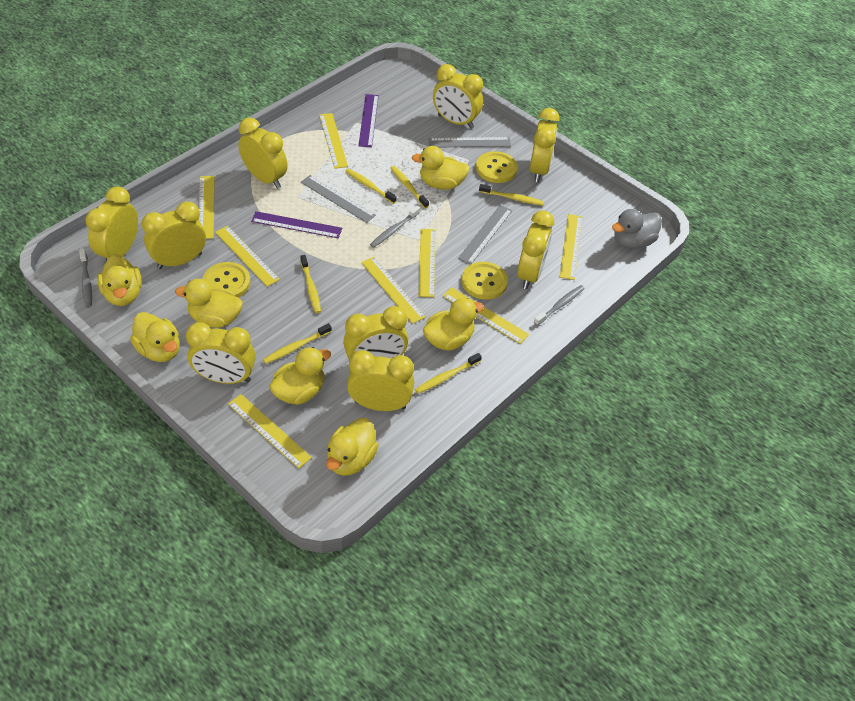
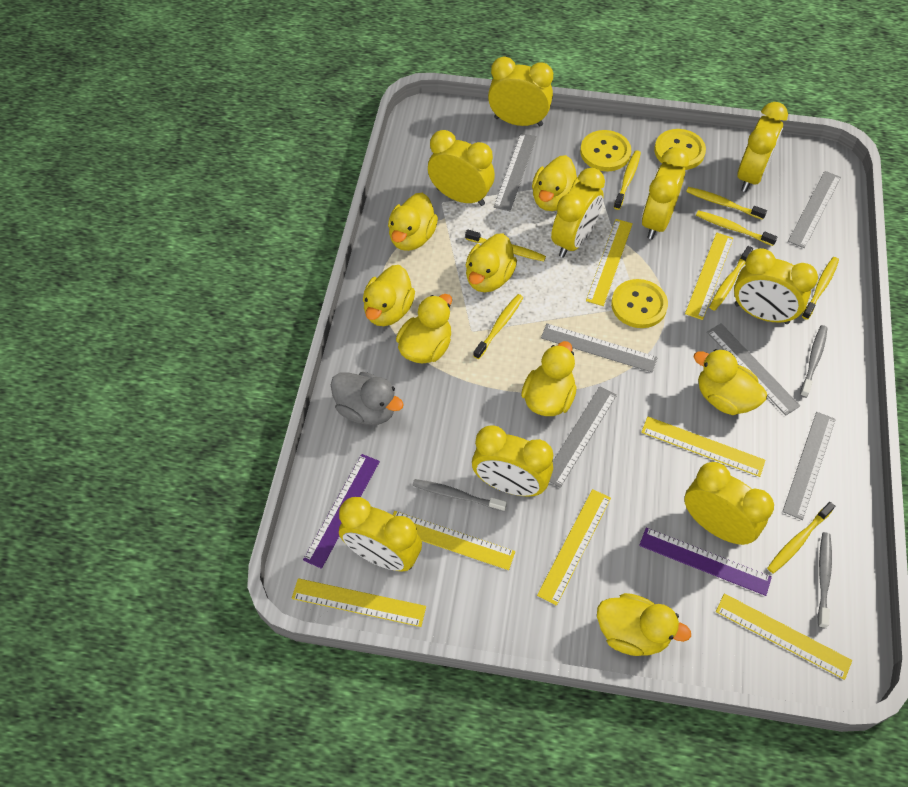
grey ruler: [301,175,376,223] [428,137,511,147] [458,205,512,265] = 3 -> [494,133,537,211] [541,323,658,373] [549,386,617,488] [707,324,800,416] [782,412,836,520] [788,171,841,248] = 6
yellow duck: [97,254,142,306] [130,312,180,362] [175,279,243,328] [269,347,331,405] [326,418,379,476] [411,146,470,190] [423,298,484,350] = 7 -> [363,265,415,326] [388,193,438,251] [396,294,452,364] [465,234,517,292] [521,341,577,416] [532,155,579,211] [597,593,691,656] [694,349,767,415] = 8
yellow ruler: [199,176,215,239] [215,226,280,287] [228,394,312,469] [319,113,348,169] [361,257,425,324] [419,229,435,297] [442,287,529,344] [560,214,582,280] = 8 -> [292,578,426,627] [393,511,515,570] [537,489,611,606] [586,219,633,306] [641,417,765,477] [685,233,734,320] [716,593,852,680] = 7
yellow toothbrush: [263,323,332,364] [300,255,321,313] [345,168,397,204] [391,166,429,208] [415,353,482,394] [479,184,544,206] = 6 -> [465,229,546,261] [473,294,523,359] [614,150,641,210] [686,187,767,220] [696,210,778,246] [709,246,753,311] [767,502,835,574] [802,257,839,320] = 8

